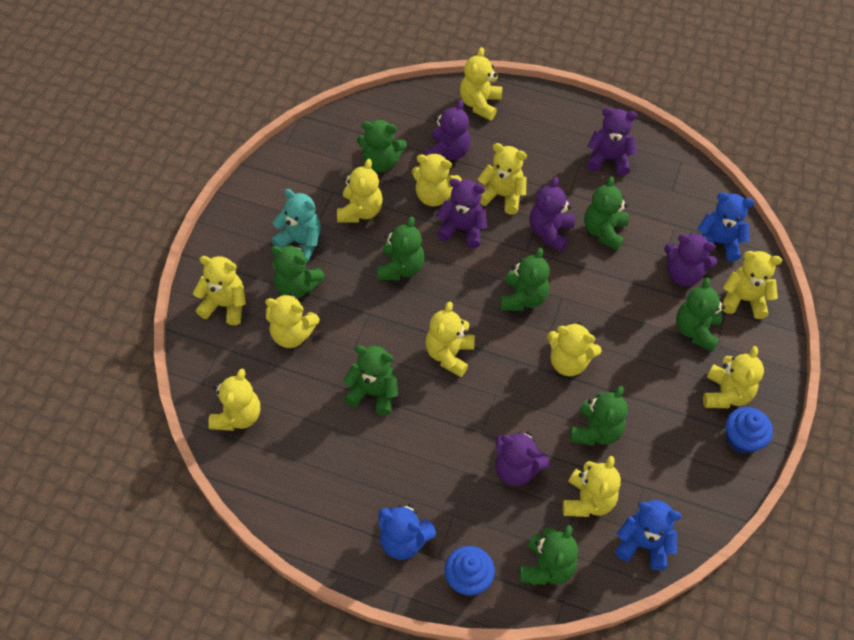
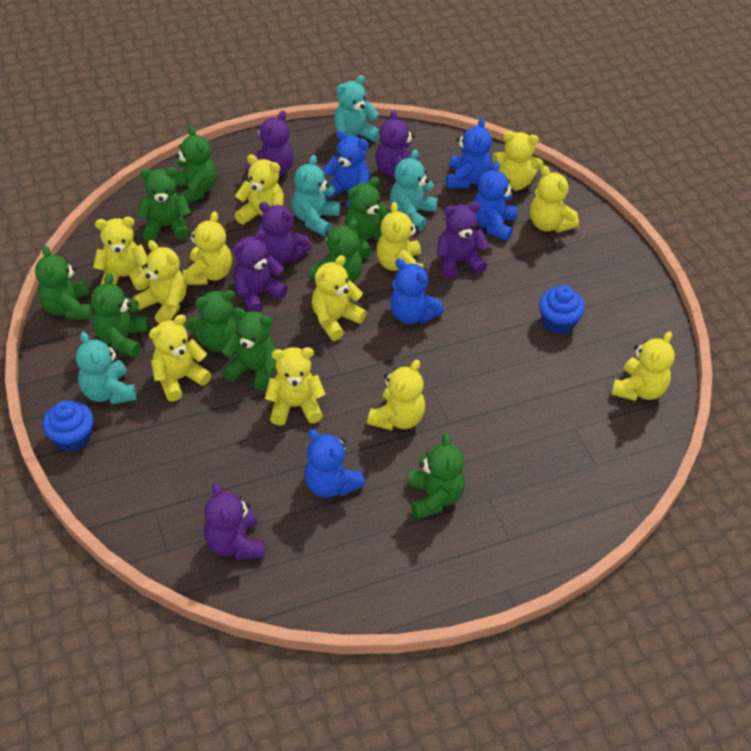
blue teddy bear: [378,503,436,560] [615,500,682,570] [697,192,754,261] = 3 -> [304,429,365,498] [322,130,370,208] [390,258,444,324] [446,118,492,188] [473,161,517,241] = 5
turquoise teddy bear: [271,189,321,263] = 1 -> [76,332,137,404] [292,155,340,236] [334,75,380,142] [390,150,438,231] = 4

